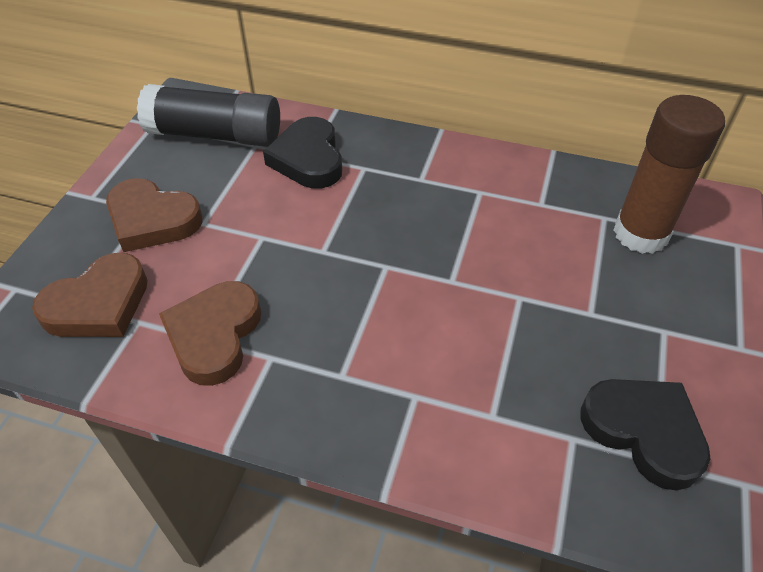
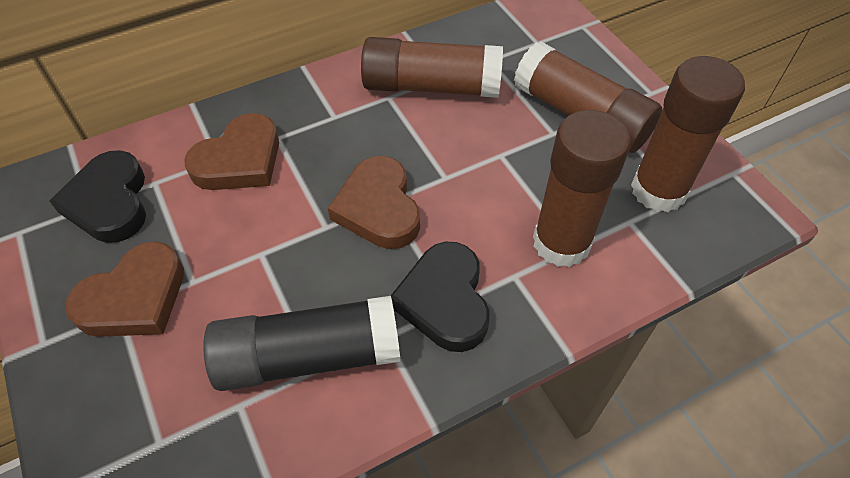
brown glue stick: [614,95,725,254] = 1 -> [361,37,503,98] [514,41,662,153] [533,110,631,267] [631,56,745,212] = 4

